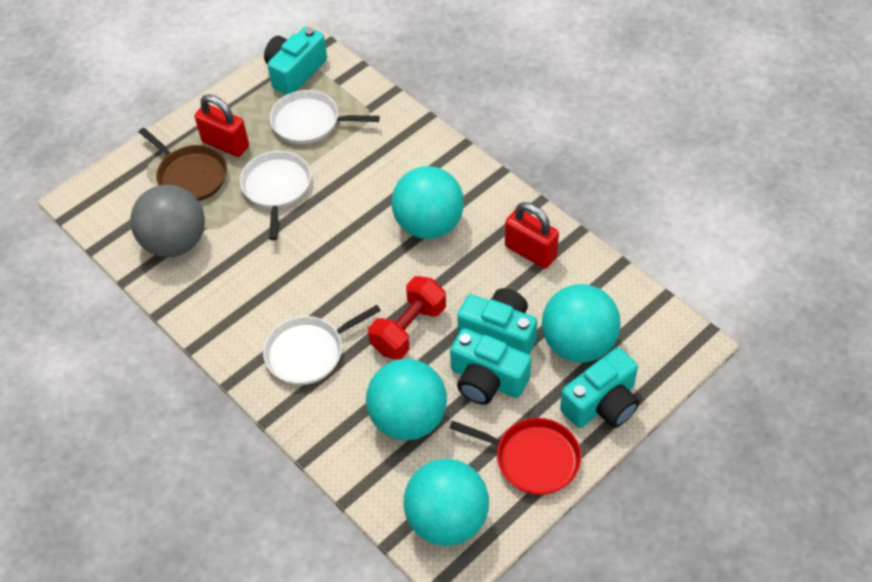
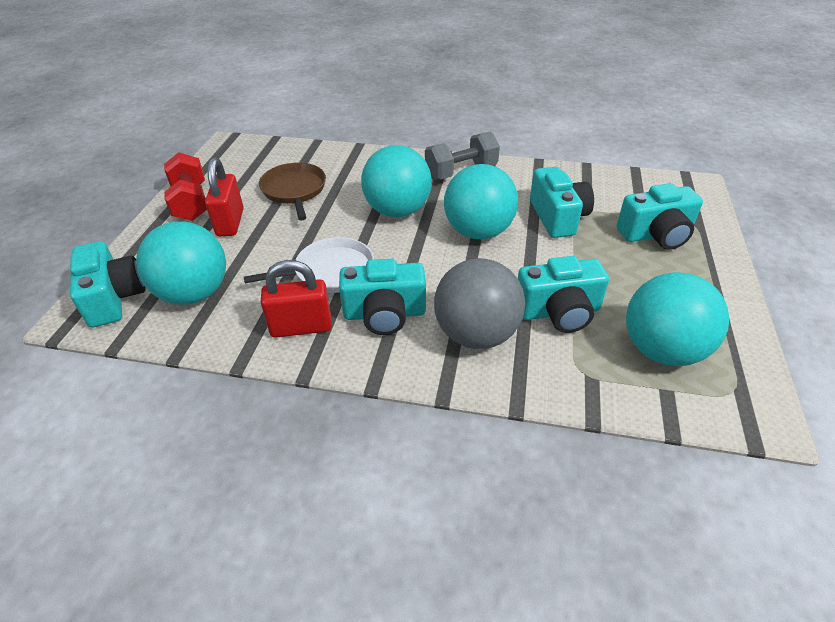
grey dumbbell: none = 0 -> [425,131,500,180] = 1
red pan: [450,418,581,495] = 1 -> none = 0
turquoise camera: [264,26,327,95] [450,328,531,405] [457,288,537,355] [560,347,639,428] = 4 -> [70,241,145,327] [339,259,426,335] [518,256,609,333] [530,167,594,238] [617,183,703,250] = 5
white pan: [240,151,311,240] [263,305,381,385] [270,90,380,144] = 3 -> [244,237,374,293] = 1

